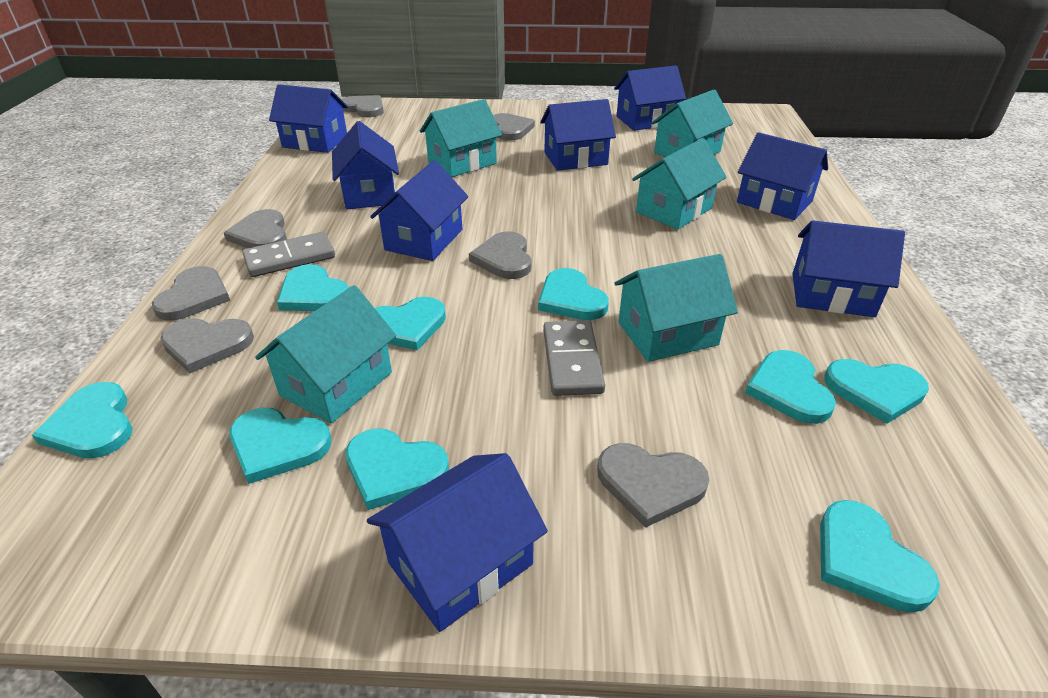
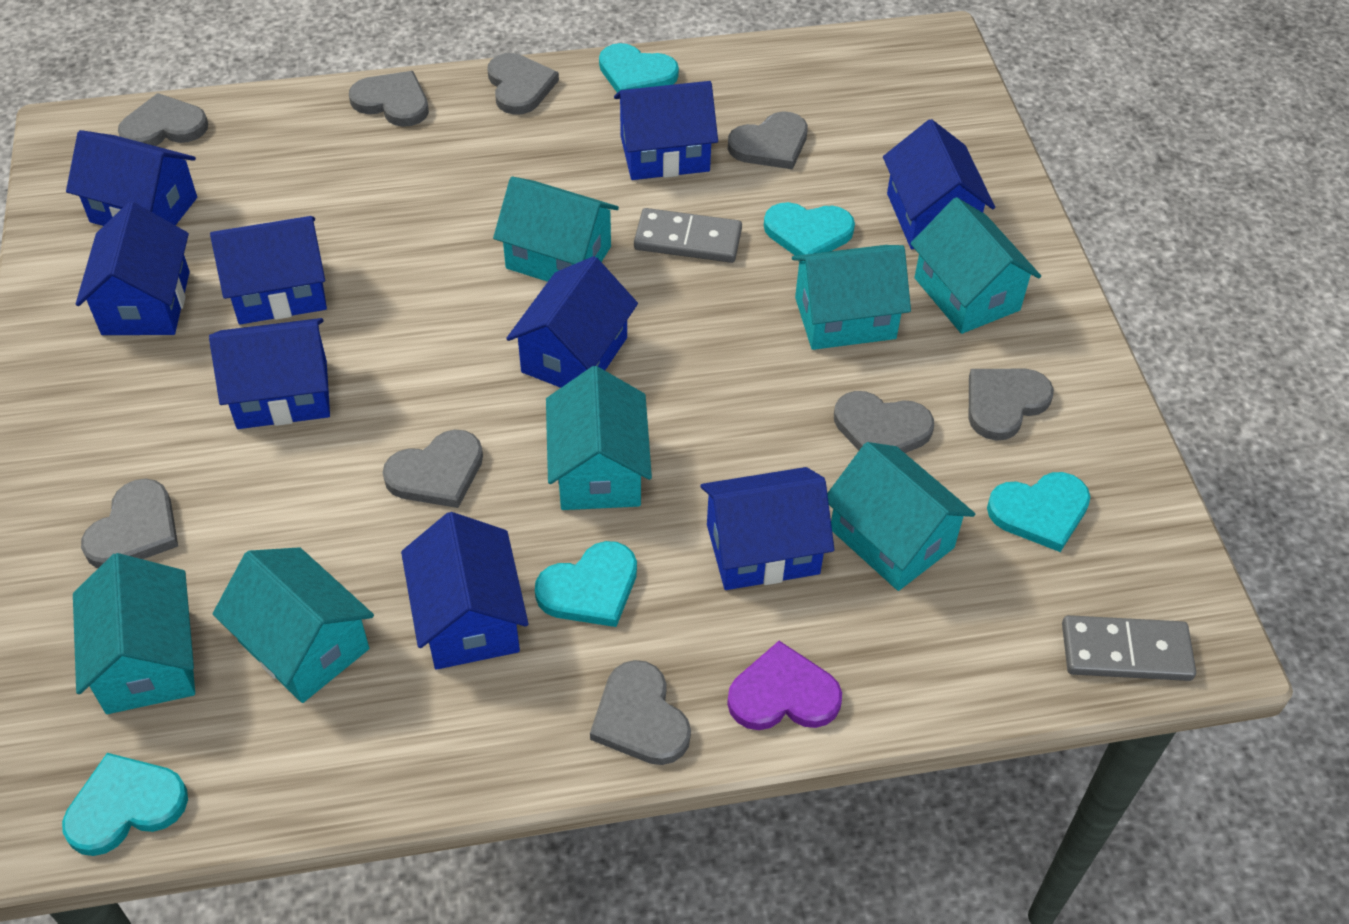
blue house: [269,84,348,153] [332,121,399,209] [367,453,548,632] [370,160,468,261] [540,99,616,171] [614,65,686,131] [737,132,828,220] [793,220,905,317] = 8 -> [66,130,197,226] [76,202,190,335] [209,318,330,429] [210,216,327,324] [401,512,529,669] [506,256,638,388] [614,81,718,180] [700,467,834,590] [883,119,995,249] = 9
grey heart: [152,266,230,321] [160,318,254,373] [224,209,287,248] [341,95,384,117] [469,231,532,279] [493,113,535,140] [597,443,709,528] = 7 -> [81,479,178,568] [118,93,208,146] [349,71,429,127] [383,430,483,508] [488,53,559,115] [590,660,691,765] [728,111,808,169] [834,391,934,453] [969,369,1054,441] = 9
purple heart: none = 0 -> [727,641,842,730] = 1
turquoise heart: [32,382,133,458] [229,408,331,484] [277,264,349,311] [346,428,449,510] [375,297,446,350] [538,268,609,320] [745,350,836,424] [820,500,940,613] [824,359,929,424] = 9 -> [62,753,188,856] [535,541,637,627] [599,43,679,93] [764,202,855,256] [987,472,1090,552] = 5
turquoise house: [255,285,396,423] [420,99,502,177] [614,254,738,362] [632,138,726,229] [651,90,733,157] = 5 -> [73,553,195,714] [213,547,374,703] [493,177,619,282] [546,366,652,510] [792,245,911,350] [827,442,975,591] [910,197,1041,334] = 7

